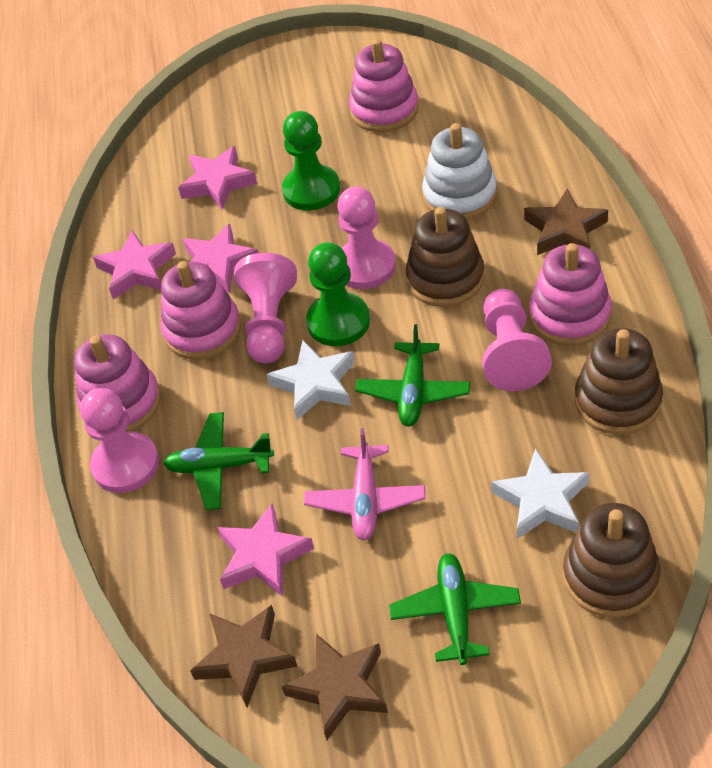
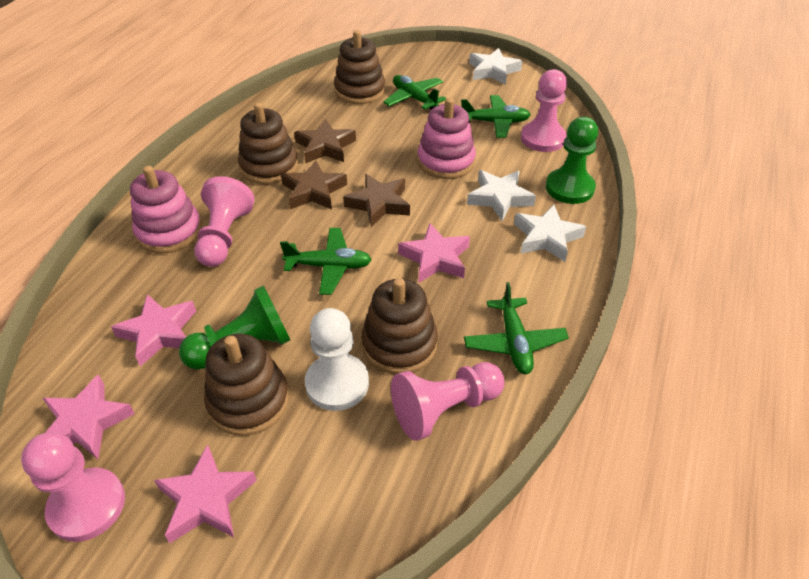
brown stacking toy: [406,207,485,307] [563,503,661,618] [575,328,663,435] = 3 -> [204,334,289,436] [238,102,298,184] [334,30,385,104] [361,278,438,374] = 4
green plane: [163,412,274,510] [355,324,470,427] [389,553,521,665] = 3 -> [280,228,372,295] [383,75,447,110] [461,95,531,138] [464,282,569,374] = 4
pink plane: [304,428,426,540] = 1 -> none = 0
pink stacking toy: [74,334,161,432] [161,261,241,360] [349,39,419,132] [529,243,612,346] = 4 -> [130,166,202,254] [417,98,476,179] = 2
white pawn: none = 0 -> [305,308,369,411] = 1
white stacking toy: [422,123,497,220] = 1 -> none = 0
white star: [266,340,355,420] [491,448,589,539] = 2 -> [467,170,536,221] [469,48,522,85] [514,205,586,262] = 3

